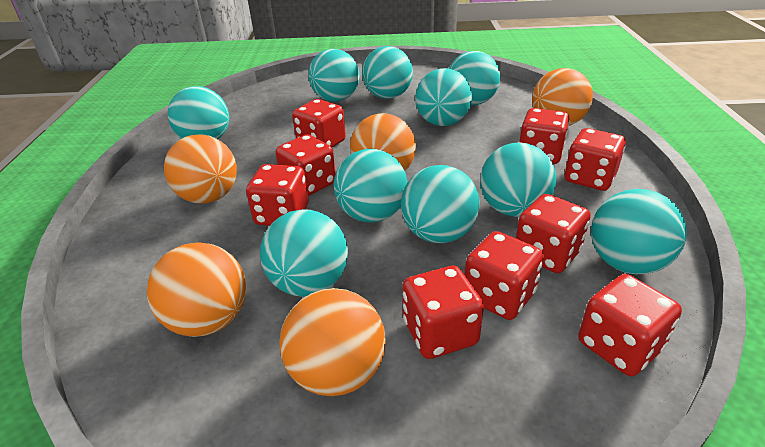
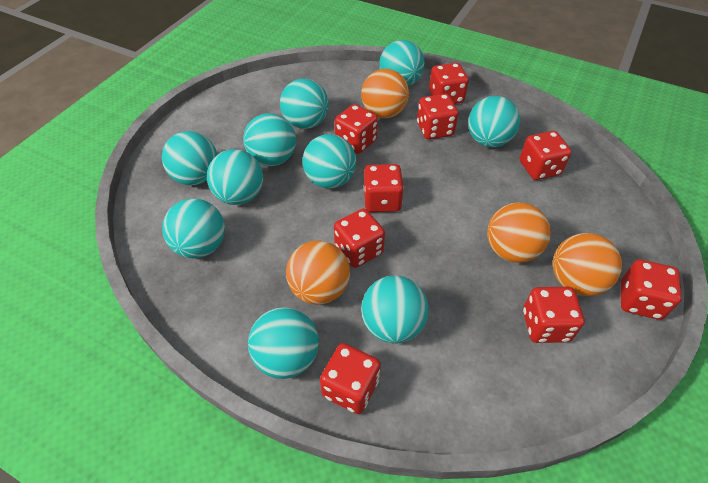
orange ball: [147,242,246,337] [164,135,237,204] [279,288,386,396] [350,113,416,171] [532,68,593,126] = 5 -> [286,241,350,305] [361,69,409,118] [487,202,551,263] [553,233,622,296] = 4

